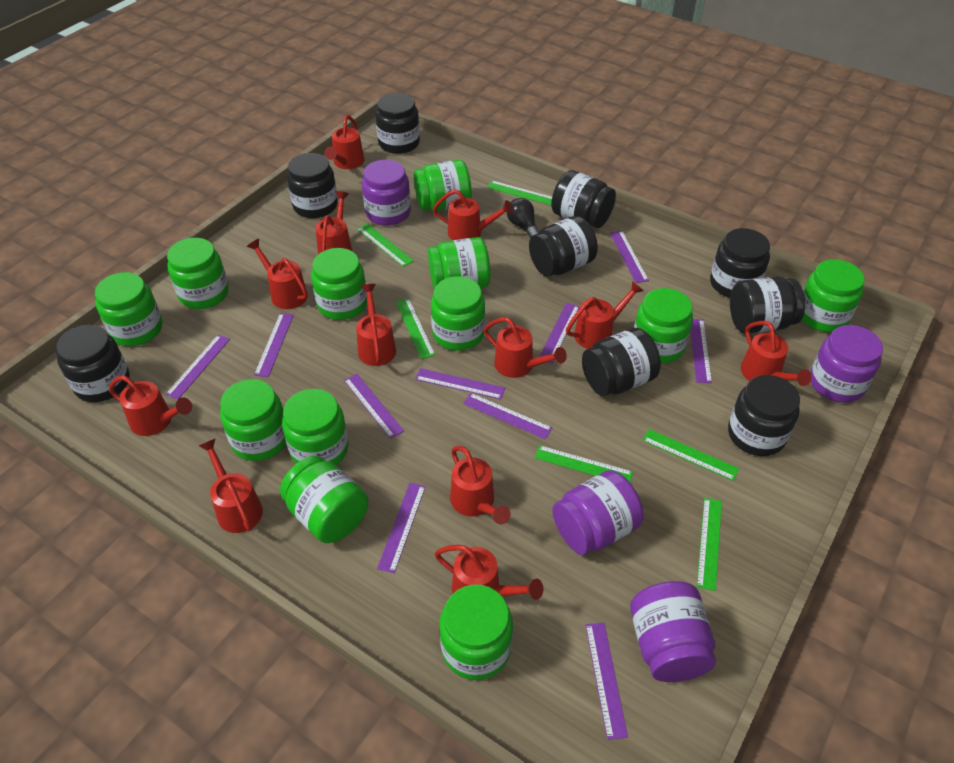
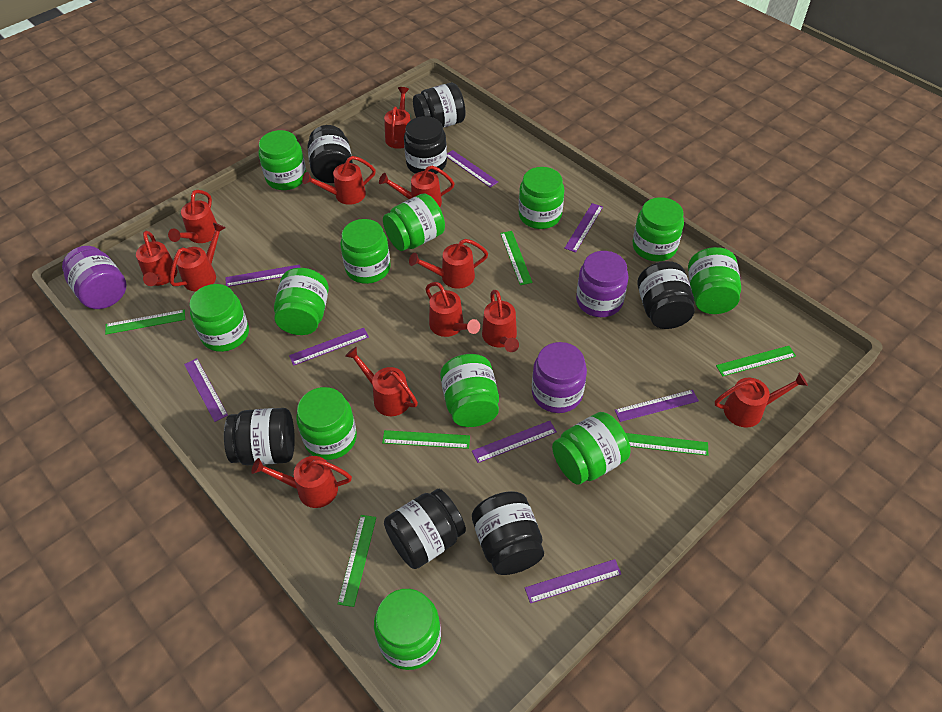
black jar: [55,324,130,402] [287,153,338,218] [376,93,420,154] [529,216,598,277] [551,170,616,228] [582,328,661,396] [710,228,770,298] [728,375,800,456] [730,277,805,333] = 9 -> [224,408,295,465] [308,125,353,183] [384,489,466,569] [404,116,447,174] [413,83,466,128] [472,491,544,575] [637,261,695,329] = 7
black light bulb: [507,198,539,238] = 1 -> none = 0
purple jar: [362,160,411,225] [552,470,644,555] [630,581,716,682] [810,325,883,403] = 4 -> [62,246,127,309] [532,342,587,413] [576,251,628,317] = 3
purple ruler: [165,335,230,399] [254,313,294,377] [344,374,404,439] [377,483,426,573] [415,368,505,399] [463,393,552,439] [539,303,580,363] [585,623,628,740] [610,231,649,283] [690,319,712,383] = 10 -> [184,358,228,422] [225,264,300,287] [289,328,369,366] [447,150,498,187] [472,421,557,463] [525,559,621,603] [564,203,603,253] [615,390,699,422] = 8

